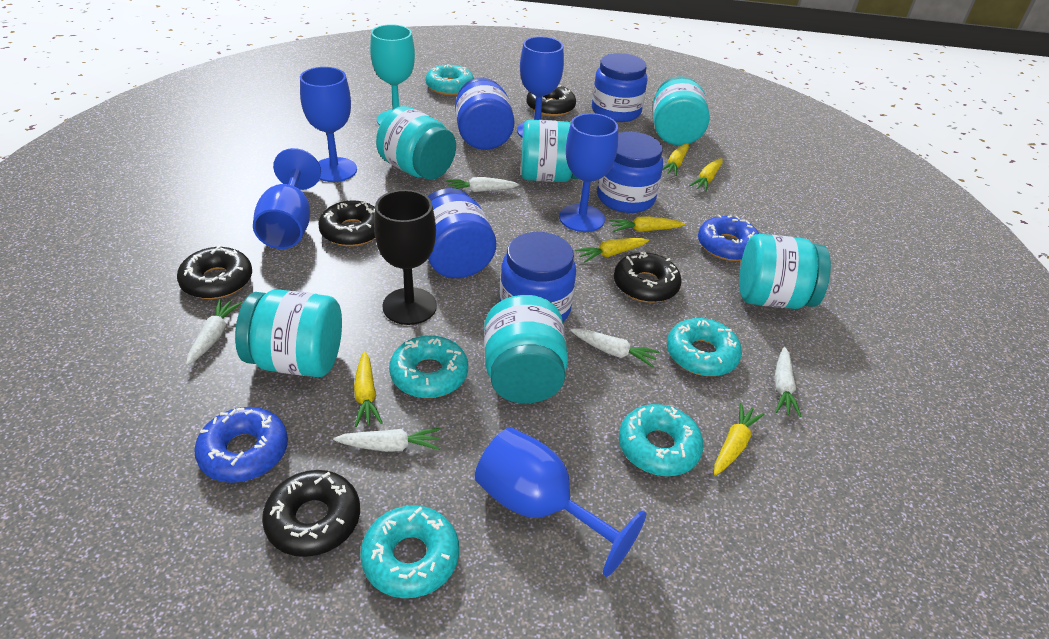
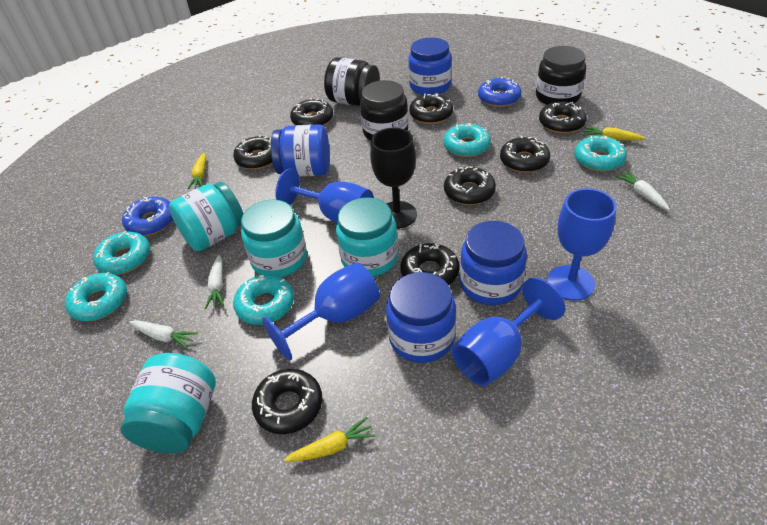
black donut: [177,245,252,299] [262,470,360,557] [318,200,375,247] [526,85,576,116] [614,252,682,303] = 5 -> [233,135,272,170] [252,369,323,434] [290,98,333,126] [400,243,460,285] [409,93,453,124] [444,166,496,205] [500,136,550,173] [539,101,587,133] = 8
black jar: none = 0 -> [324,57,380,106] [360,80,408,141] [536,46,586,105] = 3
blue goblet: [253,148,321,249] [300,67,357,182] [475,427,646,577] [517,36,564,138] [559,113,618,232] = 5 -> [262,262,380,360] [275,168,373,223] [452,278,565,386] [547,188,617,301] = 4
blue jar: [428,188,496,278] [455,78,515,150] [500,232,576,322] [592,53,647,122] [597,132,663,213] = 5 -> [271,124,330,177] [386,272,456,363] [408,38,452,95] [460,221,527,305] = 4
turquoise goblet: [370,24,415,126] = 1 -> none = 0
turquoise jar: [235,290,342,377] [376,106,456,180] [484,295,568,403] [521,120,579,182] [653,76,710,145] [739,234,831,309] = 6 -> [120,353,216,453] [169,182,243,251] [241,200,307,277] [336,197,398,277] = 4
white carrot: [186,299,242,365] [333,428,441,452] [447,177,519,192] [570,328,659,367] [775,347,802,417] = 5 -> [129,320,198,349] [205,255,224,309] [616,171,670,210] = 3
yellow carrot: [354,351,383,427] [575,238,649,262] [610,216,685,232] [663,143,689,176] [689,158,723,192] [714,403,765,476] = 6 -> [188,153,206,189] [284,417,375,462] [583,127,646,141] = 3

